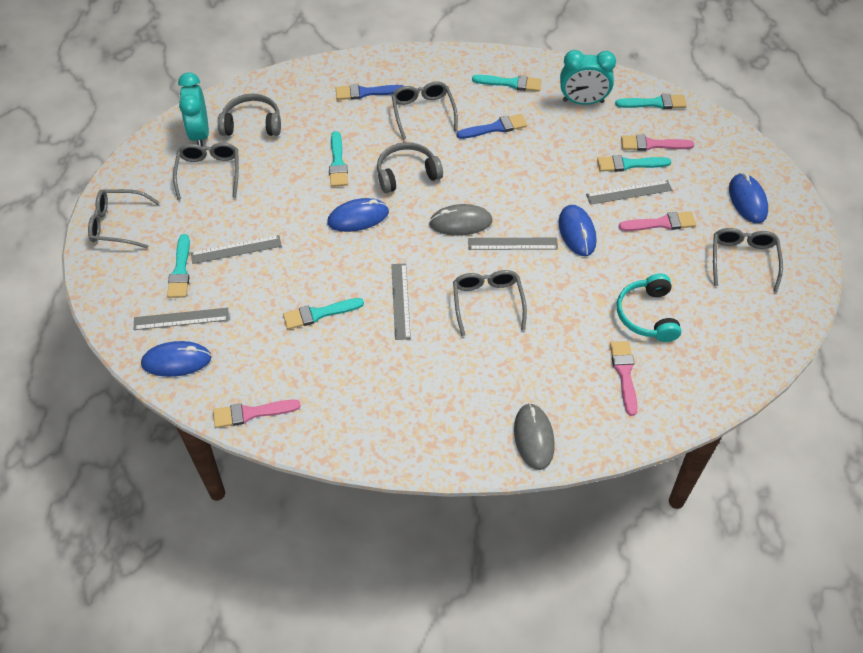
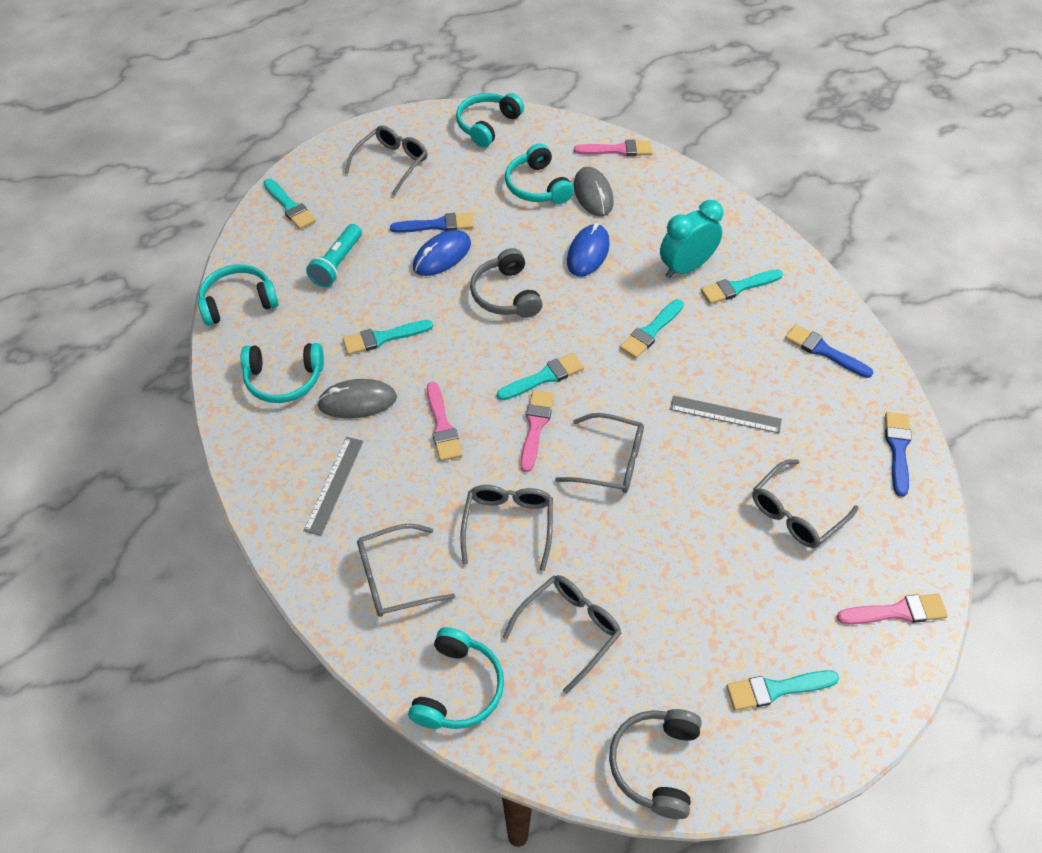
blue brush: [336,84,403,100] [456,114,527,139] = 2 -> [390,213,474,233] [785,324,873,378] [885,412,912,497] = 3
blue mouse: [141,341,212,377] [327,198,389,232] [559,205,596,256] [729,173,768,223] = 4 -> [413,230,471,276] [567,223,610,277] = 2
grey glasses: [88,189,160,249] [173,143,239,200] [391,81,458,139] [453,270,527,336] [713,228,783,292] = 5 -> [345,126,428,196] [357,524,455,617] [460,485,553,571] [503,575,621,694] [555,413,644,493] [752,459,859,548] = 6
grey ruler: [134,308,229,330] [191,235,282,264] [391,263,411,340] [468,238,558,250] [586,180,672,205] = 5 -> [303,437,363,536] [670,396,782,433] = 2
turquoise clock: [178,72,209,147] [560,50,616,105] = 2 -> [660,200,723,278] = 1
turquoise flashlight: none = 0 -> [306,224,362,287] = 1
turquoise headphones: [617,274,681,342] = 1 -> [198,264,279,326] [241,343,324,403] [408,627,504,729] [456,93,524,147] [505,143,574,204] = 5

